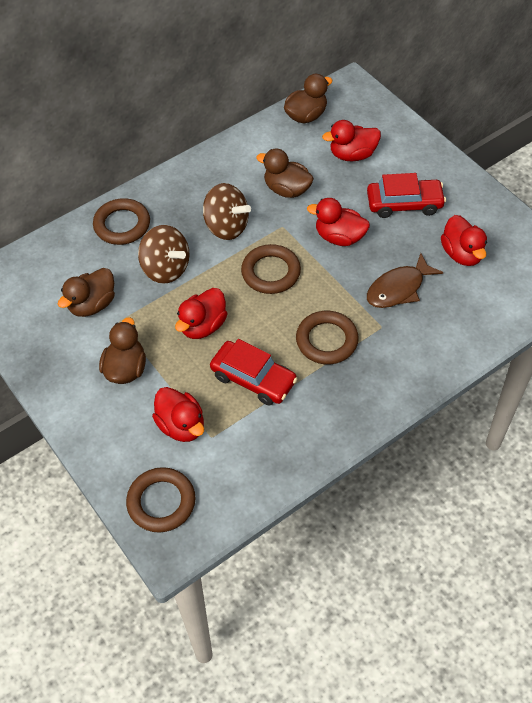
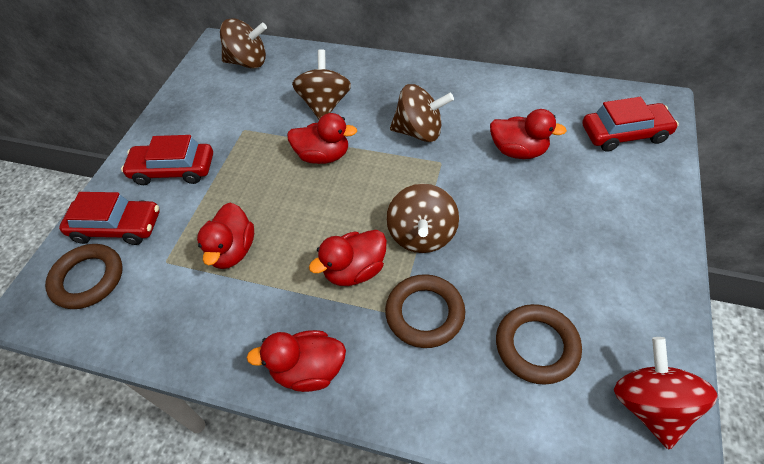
brown duck: [58,268,115,317] [99,317,146,384] [256,149,314,198] [284,74,333,123] = 4 -> none = 0
brown fish: [367,253,443,308] = 1 -> none = 0
brown ring: [93,198,150,245] [126,467,196,533] [241,244,301,294] [296,311,359,364] = 4 -> [45,244,123,309] [385,274,465,348] [496,304,582,385] = 3
brown spinning top: [138,225,189,284] [203,183,251,240] = 2 -> [220,18,267,68] [292,49,351,119] [386,184,459,253] [390,84,454,142] = 4
red car: [210,339,297,405] [367,173,446,218] = 2 -> [59,192,160,245] [121,135,213,185] [582,97,679,152] = 3
red spinning top: none = 0 -> [614,337,717,449] = 1

